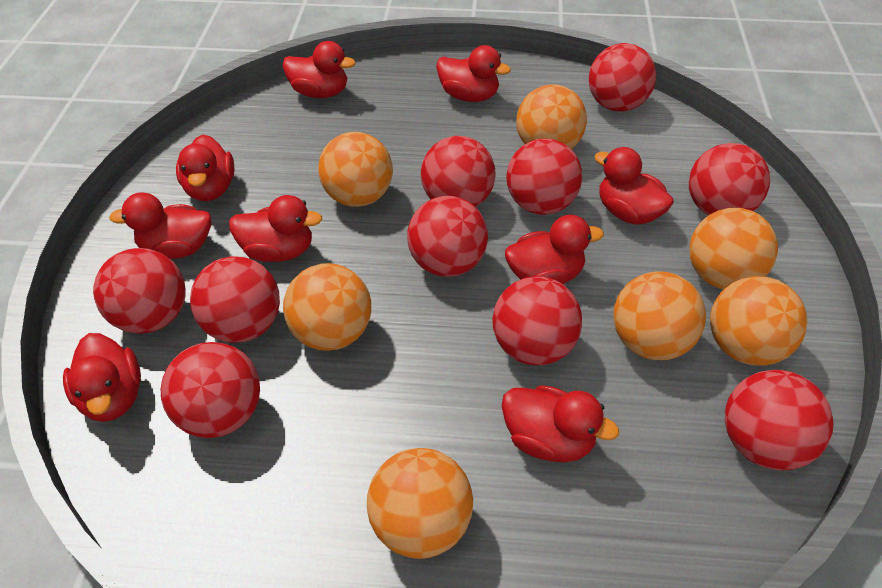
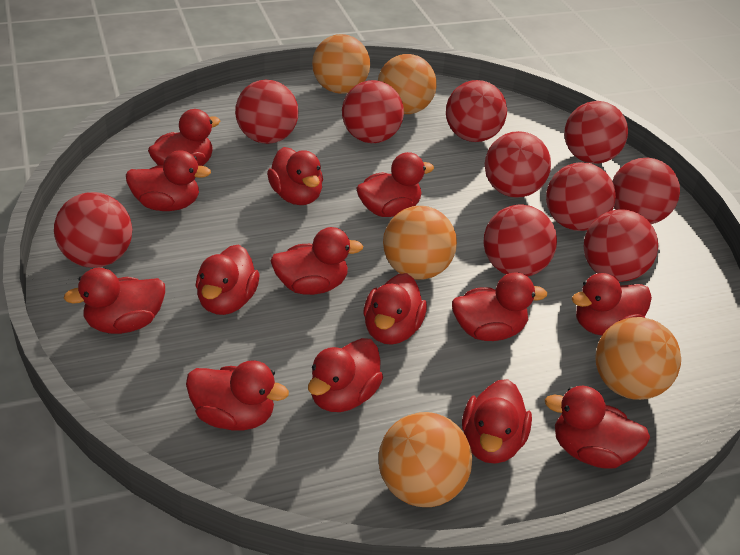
orange ball: [283,263,371,351] [318,132,393,207] [367,448,473,559] [516,84,587,149] [613,271,706,360] [689,208,778,289] [710,276,807,366] = 7 -> [312,34,370,94] [378,54,437,114] [378,412,472,507] [383,206,457,280] [595,317,681,400] = 5
red duck: [63,333,141,422] [109,192,211,259] [176,134,235,201] [229,195,322,262] [283,41,355,98] [436,45,511,102] [502,385,619,463] [505,215,604,284] [594,147,674,225] = 9 -> [64,268,165,334] [126,150,211,211] [148,109,220,166] [186,360,289,431] [196,245,260,315] [267,147,323,205] [271,227,363,295] [308,338,383,412] [356,152,434,217] [363,273,427,345] [452,272,547,341] [462,379,532,464] [545,386,650,469] [572,273,652,336] = 14

